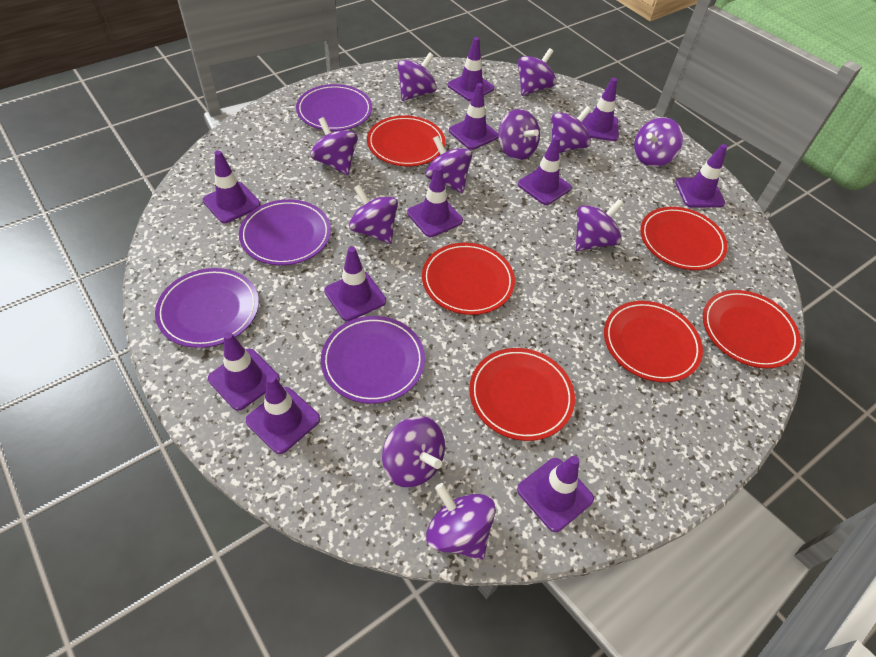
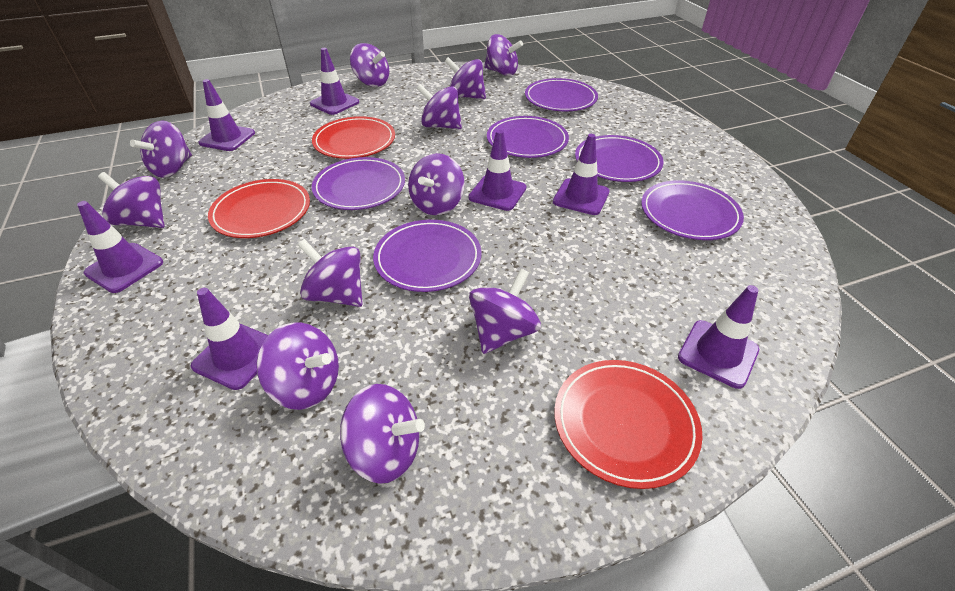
purple plate: [155,268,259,348] [239,199,331,265] [296,84,372,131] [321,316,425,404] = 4 -> [312,157,405,210] [373,220,481,292] [487,116,569,158] [525,78,598,111] [575,135,664,182] [641,180,744,240] = 6
purple traffic cone: [203,150,261,223] [208,332,280,411] [245,375,320,454] [324,246,386,321] [407,166,463,237] [448,37,494,101] [449,83,498,150] [517,456,594,532] [518,136,571,205] [582,78,619,141] [675,144,727,208] = 11 -> [77,201,163,293] [191,288,268,390] [198,79,255,151] [310,48,359,115] [469,130,526,211] [553,134,610,215] [678,285,759,389] = 7
red plate: [367,115,446,166] [422,243,515,315] [469,348,575,441] [604,301,703,382] [640,207,728,270] [703,290,801,368] = 6 -> [208,179,310,238] [312,116,395,159] [554,360,703,489] = 3

